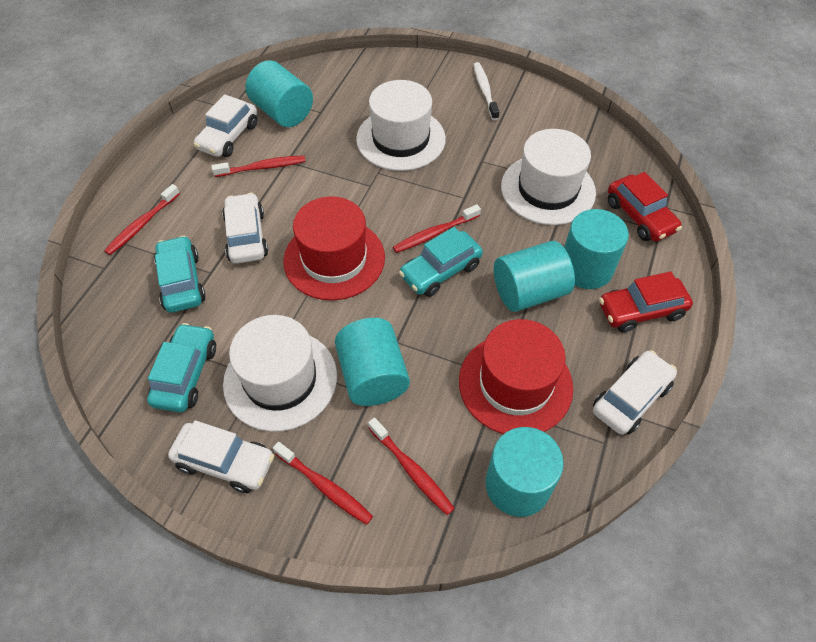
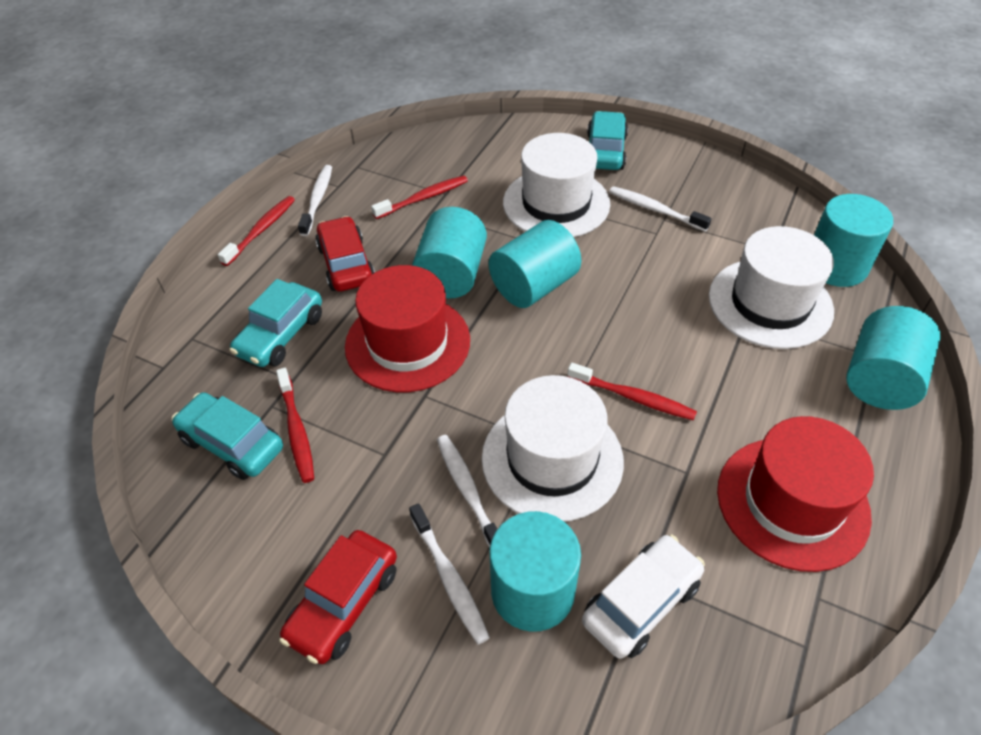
red toothbrush: [104,184,180,255] [212,156,305,177] [273,442,373,525] [368,418,455,515] [393,204,481,253] = 5 -> [218,196,295,266] [276,368,314,483] [371,176,468,219] [567,363,697,421] = 4
white car: [168,420,274,493] [194,94,257,157] [222,193,268,264] [593,350,677,435] = 4 -> [582,535,705,659] = 1
white toothbrush: [473,62,499,120] = 1 -> [298,165,332,236] [409,503,490,645] [437,435,497,548] [609,186,712,232] = 4

